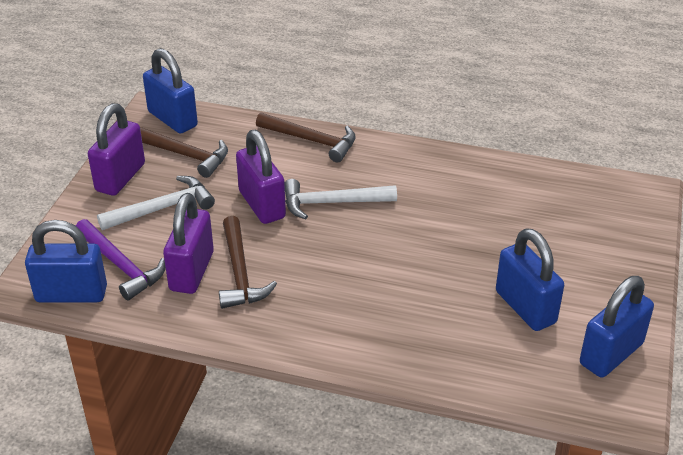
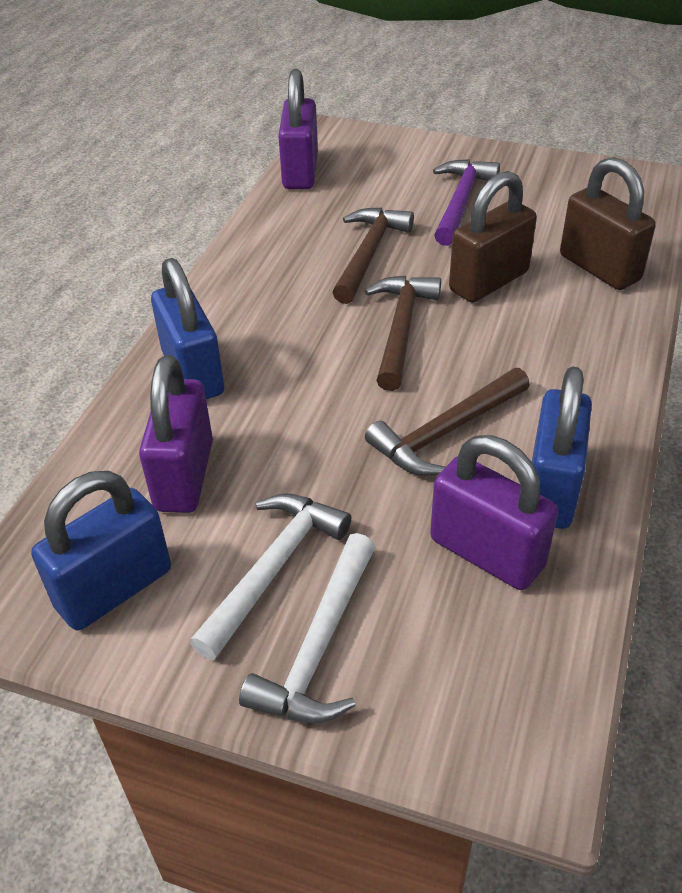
blue padlock: [25,220,107,303] [143,48,198,134] [496,228,564,331] [580,276,654,377] = 4 -> [31,471,171,630] [151,258,224,399] [532,366,592,529] = 3
brown padlock: none = 0 -> [449,171,537,303] [560,157,656,290] = 2

